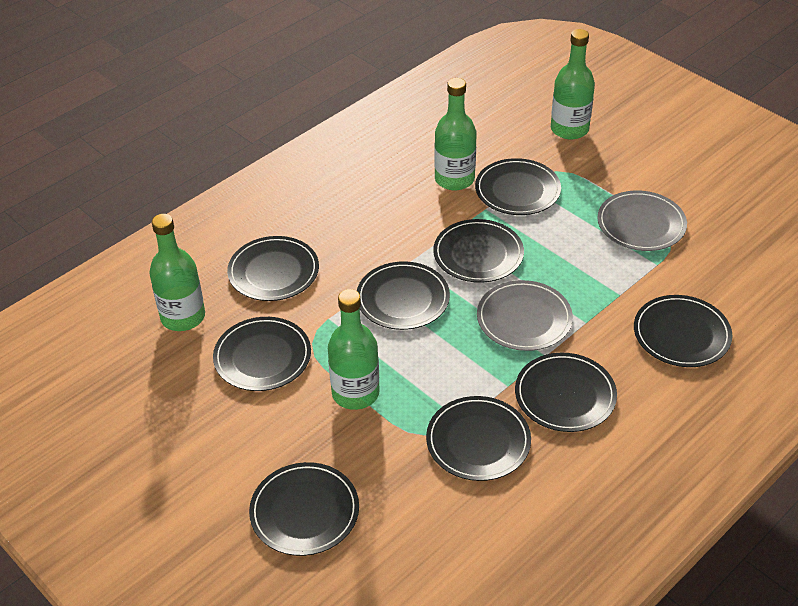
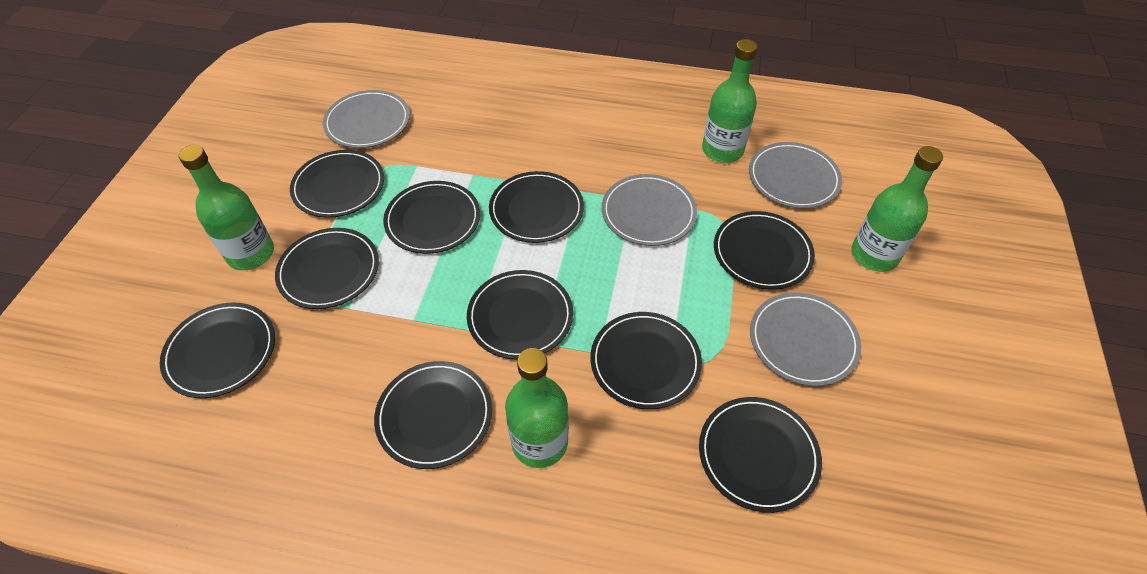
black plate: [213,317,311,391] [227,236,319,301] [249,462,359,556] [357,261,450,330] [426,396,531,481] [433,219,524,283] [475,158,561,215] [515,353,617,432] [634,295,732,367] = 9 -> [160,302,275,398] [275,228,379,309] [290,150,384,218] [374,361,492,469] [383,181,480,254] [467,270,573,359] [489,171,584,243] [590,312,702,409] [699,397,822,513] [714,211,815,290] = 10
grey plate: [477,280,573,351] [597,191,687,251] = 2 -> [323,90,410,148] [602,174,697,246] [749,142,842,209] [750,292,861,386] = 4

